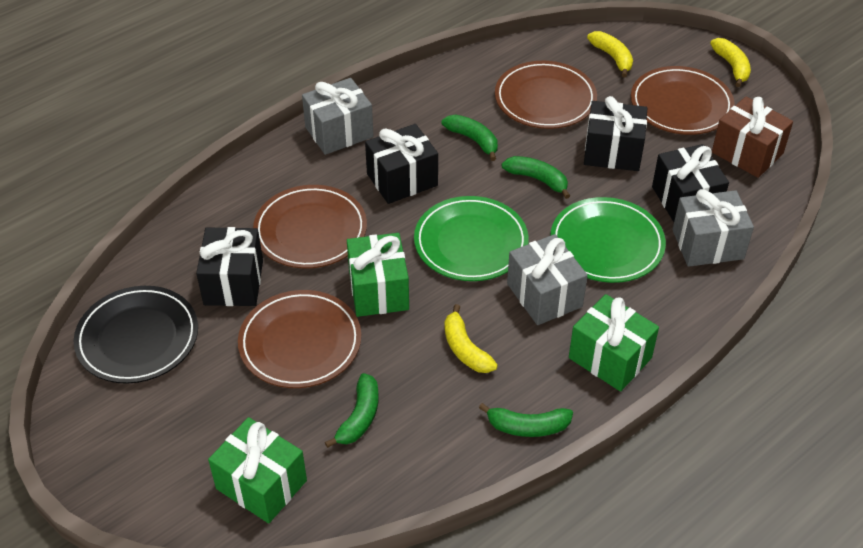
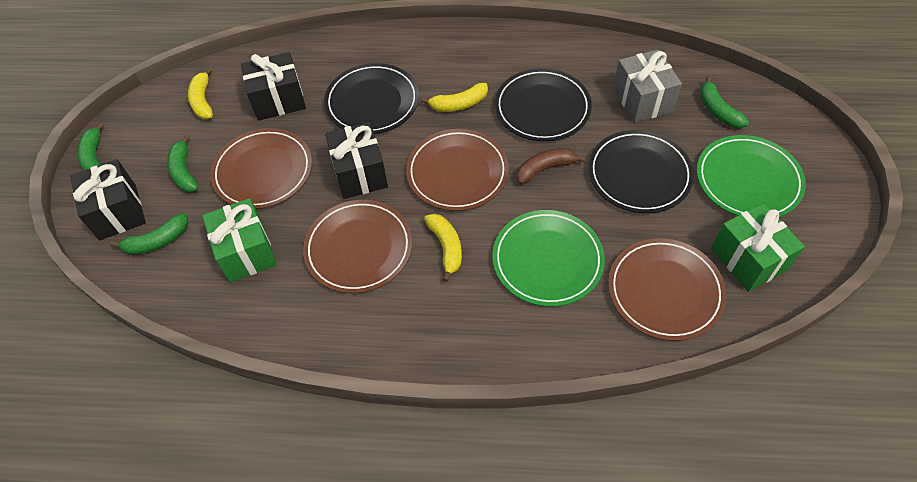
black gift: [196,227,263,306] [365,124,438,204] [584,96,647,171] [652,144,729,222] = 4 -> [70,159,146,240] [241,52,306,121] [325,122,388,199] = 3
black plate: [74,286,198,384] = 1 -> [324,63,419,134] [495,68,592,141] [588,130,694,213] = 3
brown banana: none = 0 -> [517,148,586,184] = 1
brown gift: [712,97,793,178] = 1 -> none = 0
green gift: [208,417,307,524] [347,233,409,317] [569,294,659,392] = 3 -> [202,198,277,283] [711,203,805,292] = 2
grey gift: [302,78,374,155] [507,234,588,325] [672,189,754,267] = 3 -> [613,49,682,123] = 1

